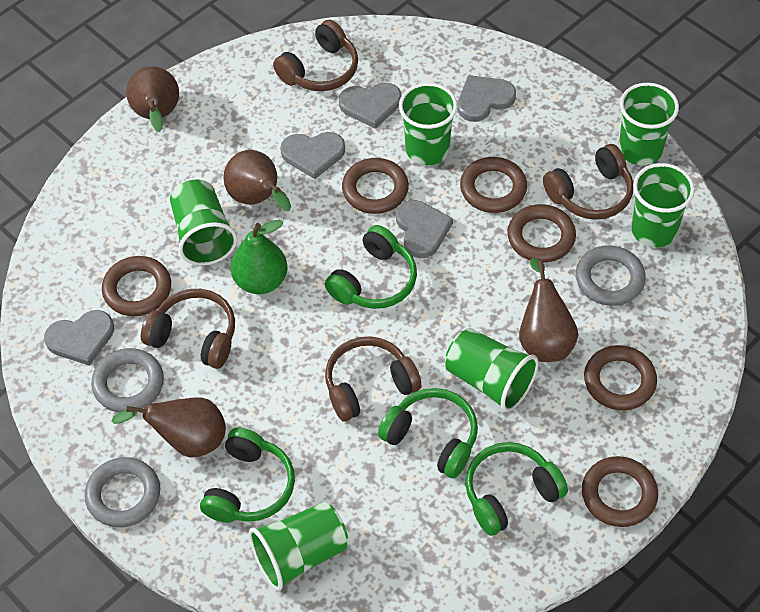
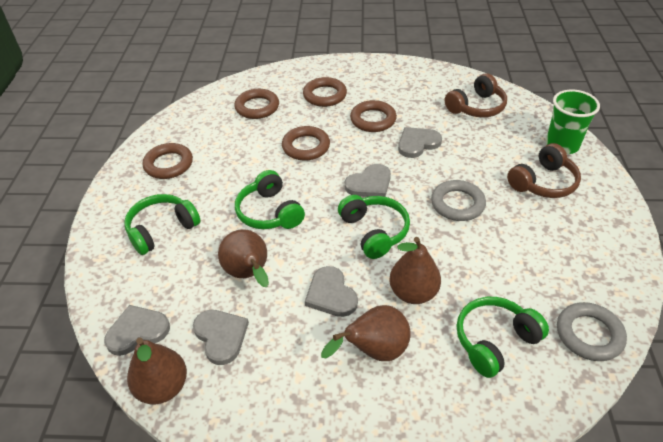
brown headphones: [141,289,235,369] [273,20,358,91] [325,336,421,421] [543,144,633,220] = 4 -> [445,73,507,117] [507,143,581,198] = 2
brown ring: [102,256,171,316] [342,158,409,214] [460,157,527,213] [507,204,576,263] [582,456,658,527] [584,345,657,410] = 6 -> [143,143,193,179] [234,89,279,119] [282,126,330,161] [303,77,347,107] [350,100,397,132] = 5
green cup: [170,179,237,266] [249,502,348,591] [399,83,457,165] [445,328,539,412] [619,83,679,165] [631,163,695,247] = 6 -> [546,90,600,154] = 1
green pear: [230,220,288,294] = 1 -> none = 0
grey ring: [85,457,160,527] [91,348,164,413] [576,245,646,306] = 3 -> [431,180,486,221] [557,302,627,361] = 2

